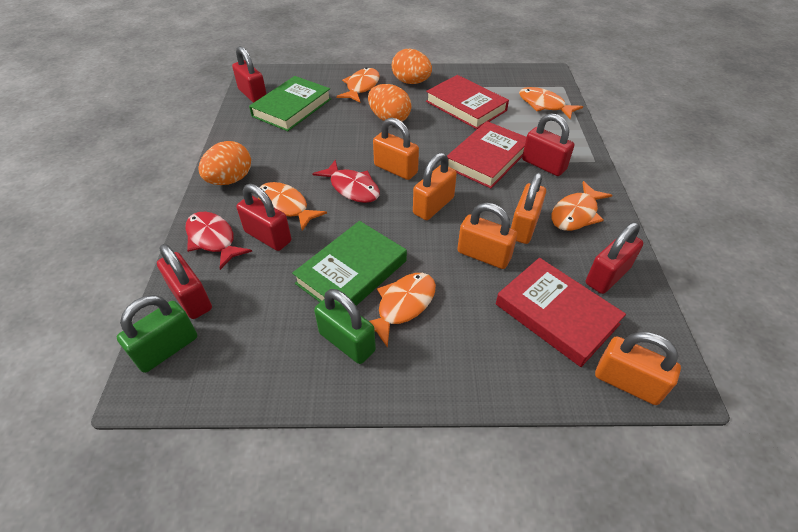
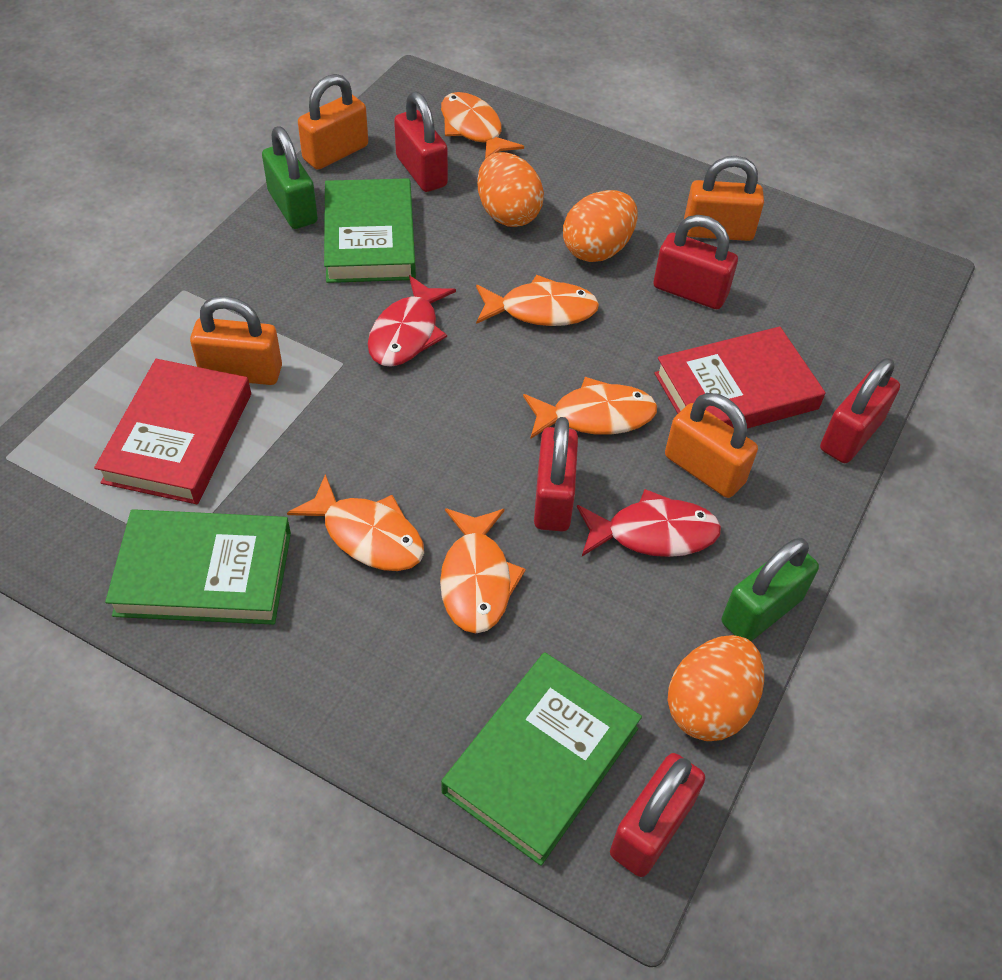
green book: [249,76,331,131] [292,221,407,306] = 2 -> [105,509,291,625] [324,178,416,283] [441,652,642,866] = 3
orange padlock: [373,118,419,180] [413,153,457,220] [457,203,517,269] [511,173,546,244] [595,332,681,405] = 5 -> [190,296,282,385] [298,74,368,170] [665,393,758,498] [684,156,764,241] = 4
red book: [426,75,509,129] [447,121,526,188] [496,258,626,367] = 3 -> [94,359,251,504] [655,327,826,429] = 2

